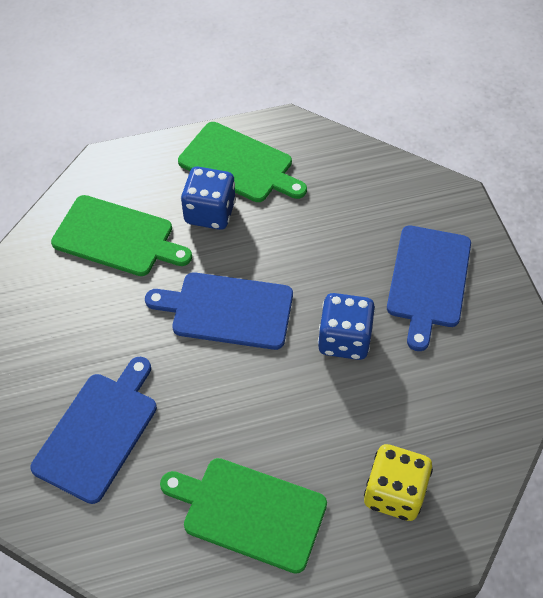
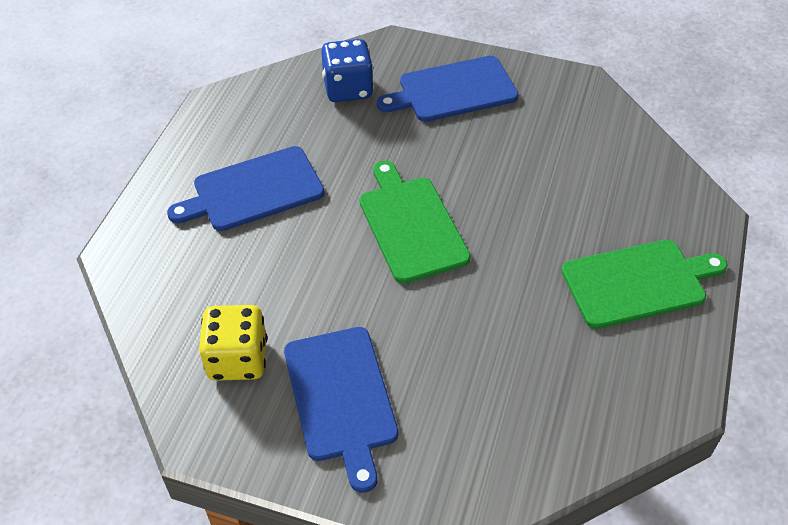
blue dice: [181,167,236,230] [318,293,375,360] = 2 -> [321,39,374,102] = 1
green cutting board: [51,195,192,276] [160,458,327,574] [178,122,307,202] = 3 -> [359,161,471,284] [561,240,728,329] = 2

